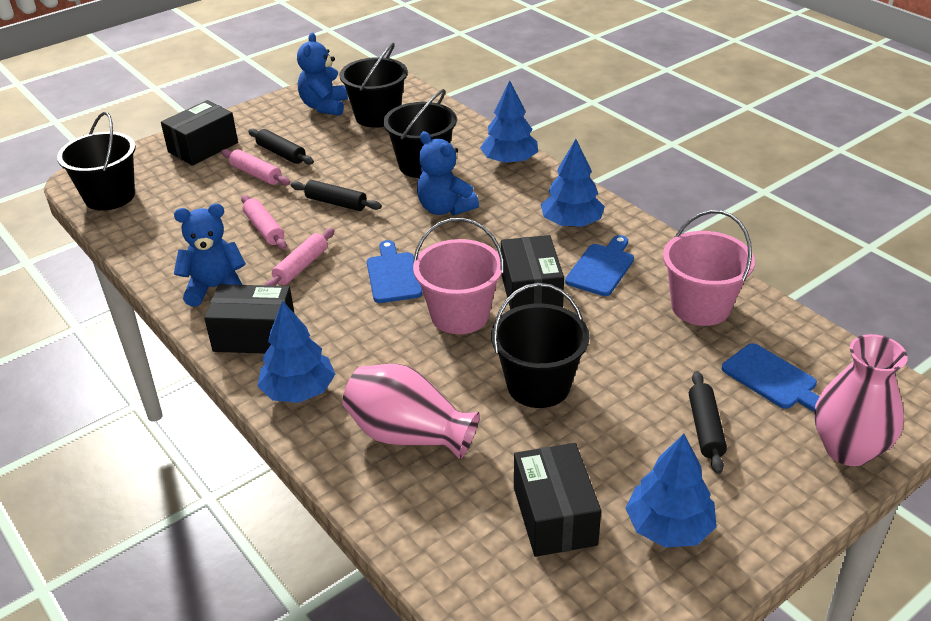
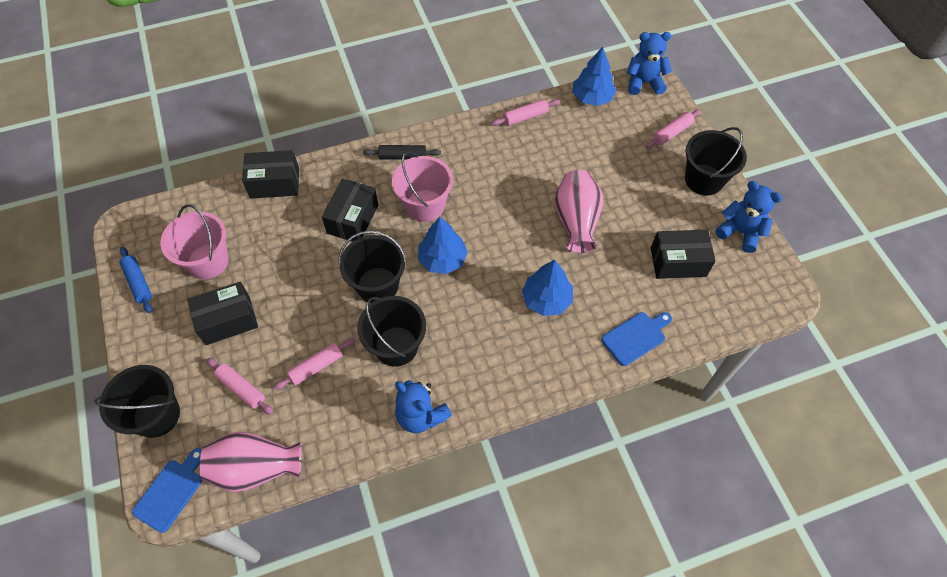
black rolling pin: [248,129,314,165] [291,180,382,211] [689,371,727,474] = 3 -> [363,145,441,160] = 1
blue cutting board: [367,240,422,303] [565,235,634,296] [722,343,820,412] = 3 -> [132,448,202,533] [601,312,672,366] = 2
blue rolling pin: none = 0 -> [120,247,152,313] = 1
blue tree: [258,300,335,403] [480,81,538,165] [541,139,605,227] [626,434,716,547] = 4 -> [418,217,468,274] [522,259,573,316] [573,47,616,106] = 3
pink rolling pin: [221,149,290,186] [241,195,287,250] [265,228,334,286] = 3 -> [206,358,274,415] [273,338,355,390] [491,99,560,126] [646,109,701,149] = 4

